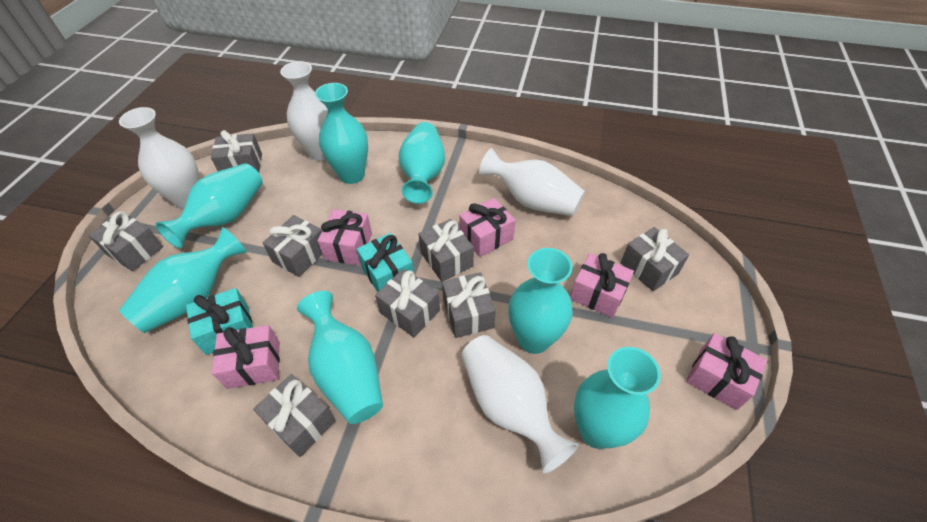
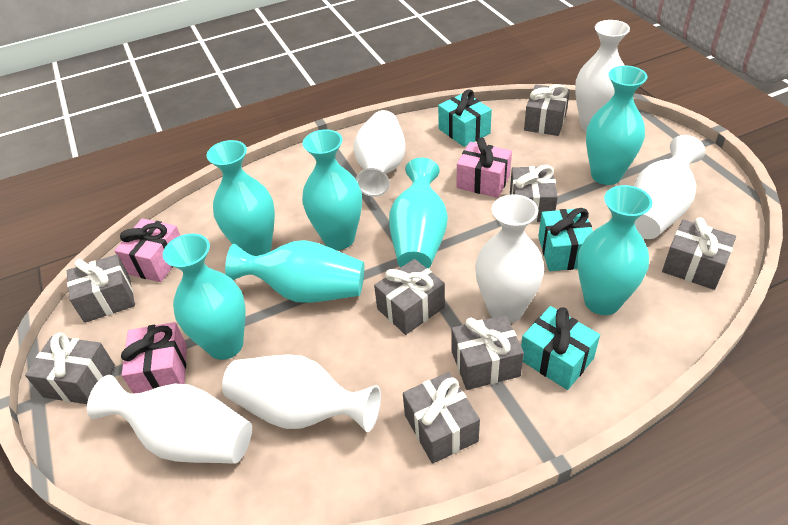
pink gift: [212,325,280,389] [318,209,372,265] [459,198,516,257] [570,253,634,318] [686,333,767,410] = 5 -> [114,218,180,282] [121,322,187,394] [457,137,512,198] = 3
turquoise gift: [186,288,253,355] [357,233,414,292] = 2 -> [438,89,492,147] [521,306,600,390] [538,208,593,271] = 3
white vase: [119,107,200,209] [280,61,328,161] [462,335,578,474] [479,148,585,216] = 4 -> [87,375,252,464] [222,354,381,432] [353,110,405,197] [475,194,544,323] [575,20,630,131] [633,135,705,239] = 6

